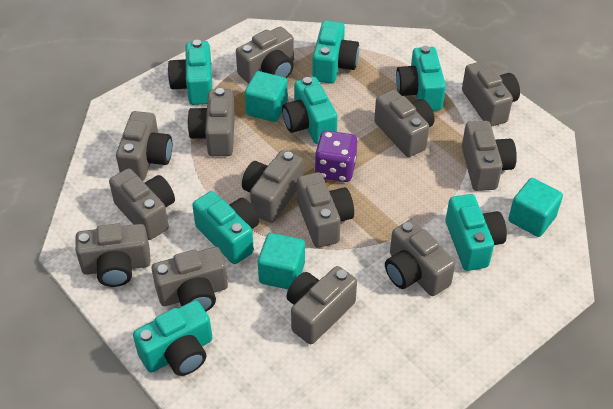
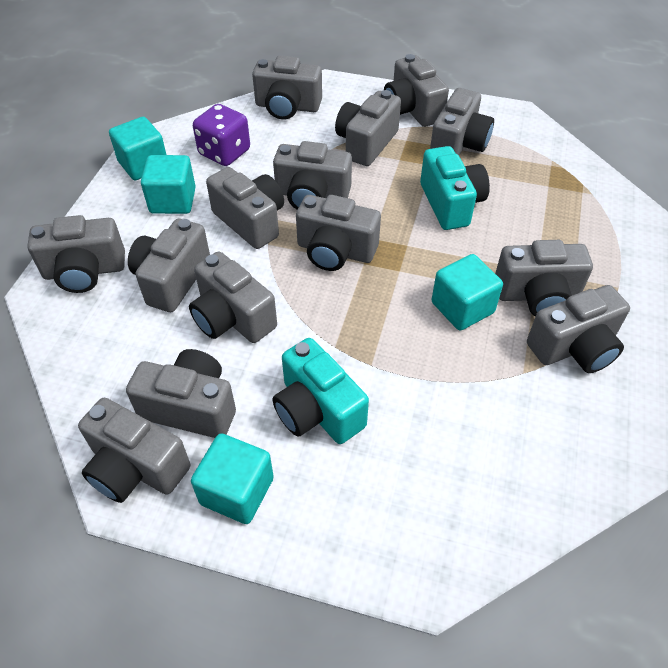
grey camera: [75,223,151,287] [109,168,175,240] [116,111,172,181] [152,247,228,311] [188,88,235,156] [236,27,294,83] [242,150,303,223] [286,266,357,344] [297,172,354,248] [374,90,434,157] [385,220,455,296] [462,61,520,127] [462,121,517,191] = 13 -> [27,215,125,293] [78,398,190,503] [126,349,236,438] [128,219,210,312] [189,251,277,343] [206,167,284,249] [252,55,322,120] [273,141,352,210] [296,195,381,271] [335,90,401,166] [384,54,449,127] [430,88,494,155] [495,240,593,317] [527,285,630,373] = 14
turquoise camera: [133,300,212,376] [168,40,212,105] [192,191,259,264] [282,77,338,144] [312,20,359,84] [396,46,446,111] [446,194,507,271] = 7 -> [273,338,369,444] [420,146,490,230] = 2
turquoise cube: [245,71,288,122] [258,233,305,289] [508,178,563,237] = 3 -> [109,117,166,180] [141,155,196,214] [191,434,274,524] [432,254,503,331] = 4

